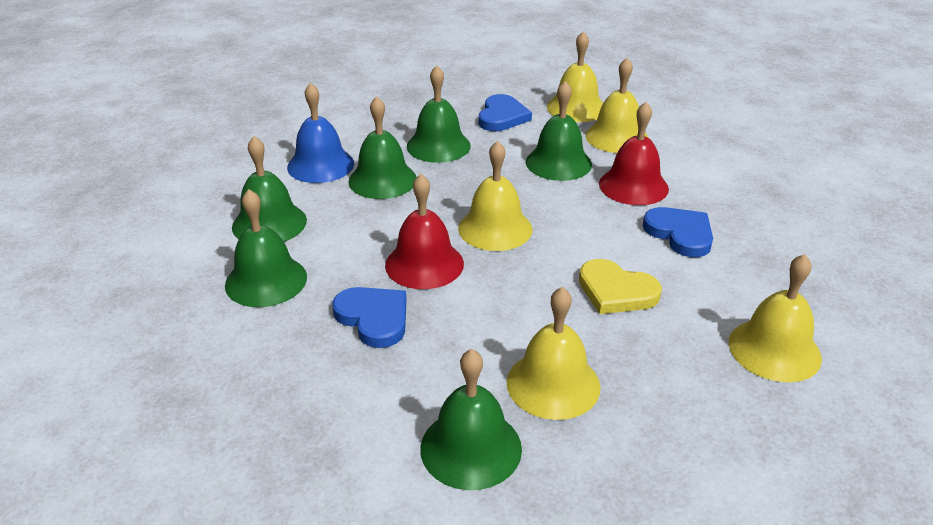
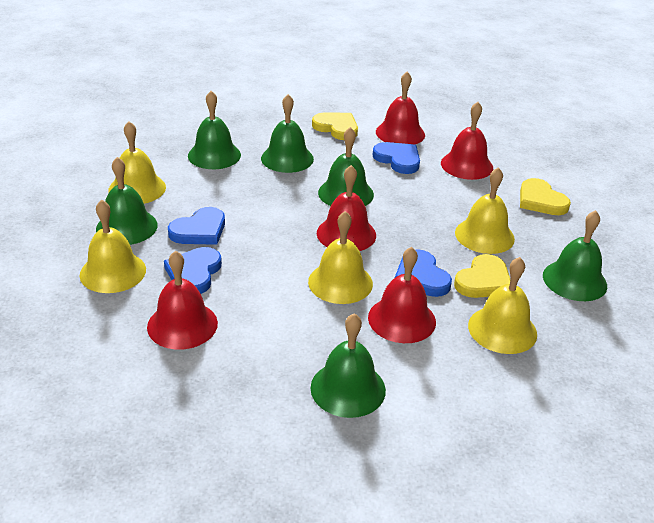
blue bell: [287,83,354,183] = 1 -> none = 0
blue heart: [332,287,406,348] [479,94,532,131] [643,207,713,257] = 3 -> [164,247,222,294] [168,207,225,245] [373,142,420,174] [395,249,452,297] = 4
red bell: [385,174,464,289] [599,102,669,205] = 2 -> [147,250,218,350] [317,165,376,251] [368,247,436,343] [376,72,425,144] [441,102,493,180] = 5
yellow heart: [579,259,662,314] = 1 -> [312,112,358,140] [454,254,510,298] [520,178,571,215] = 3

